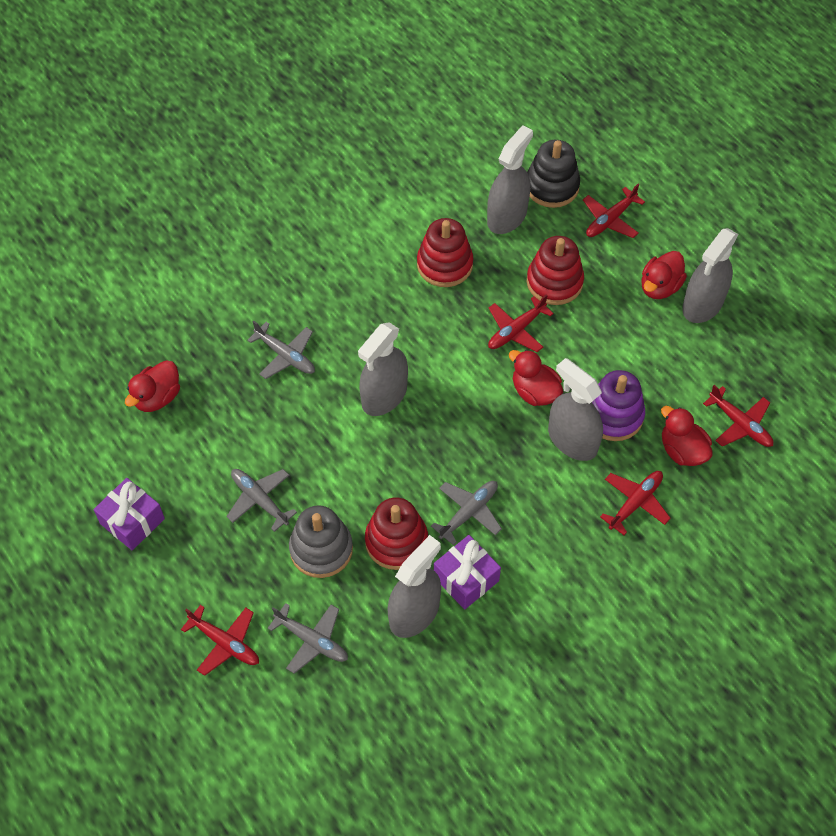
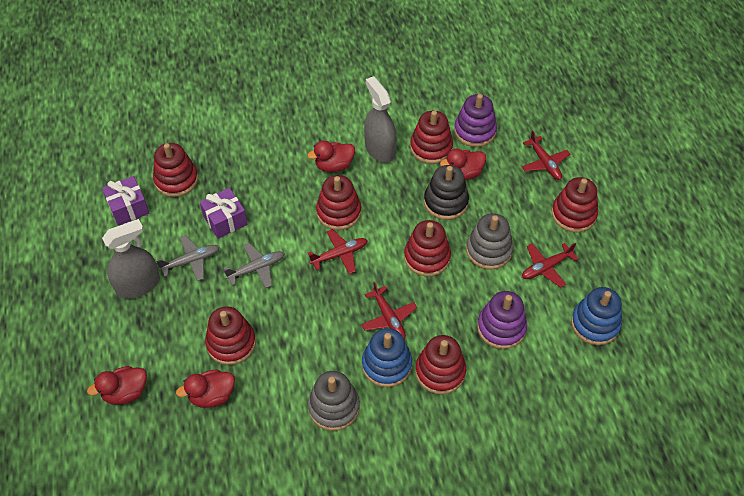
blue stacking toy: none = 0 -> [362,328,412,387] [571,287,622,345] = 2
grey plane: [226,469,297,532] [247,321,315,379] [268,603,348,674] [431,481,502,545] = 4 -> [156,235,220,281] [224,243,285,288] = 2
grey spray bottle: [358,322,408,416] [387,535,441,638] [487,125,533,234] [548,358,603,461] [682,228,738,323] = 5 -> [102,219,160,299] [364,76,397,163] = 2
grey stacking toy: [289,505,353,578] = 1 -> [308,371,360,431] [466,213,513,270] = 2
purple stacking toy: [592,370,645,441] = 1 -> [454,94,497,147] [477,291,527,349] = 2
red plane: [181,605,259,676] [488,294,554,352] [583,184,645,238] [600,471,671,535] [703,385,773,447] = 5 -> [308,229,368,274] [361,282,417,339] [522,130,570,180] [522,243,578,288] = 4
red stacking toy: [365,498,428,570] [417,218,473,287] [527,236,584,305] = 3 -> [153,143,198,197] [205,306,256,365] [316,175,361,230] [404,220,451,276] [410,111,453,164] [415,335,466,394] [552,177,598,232] = 7

